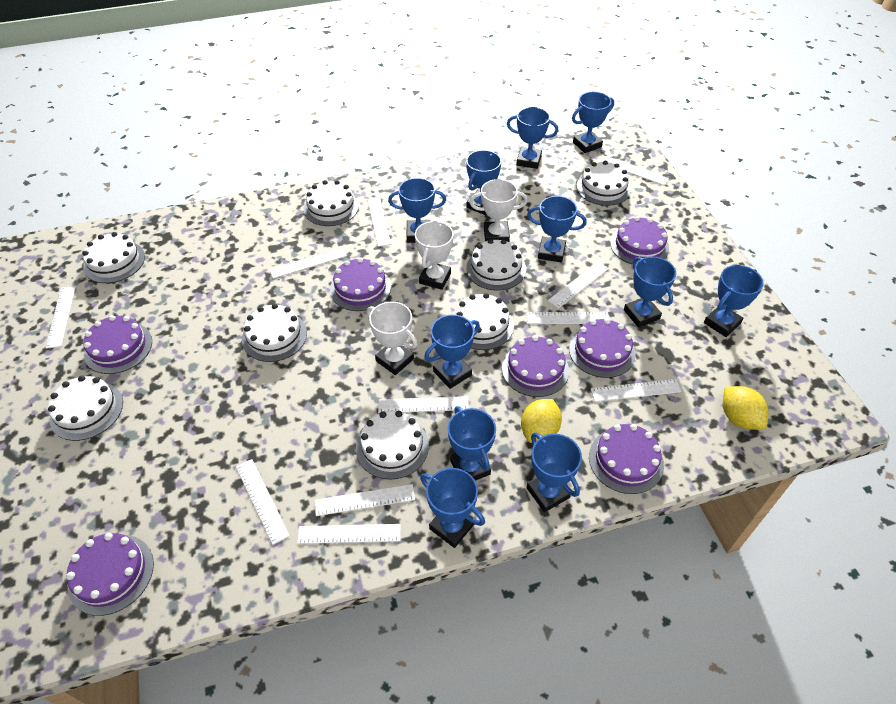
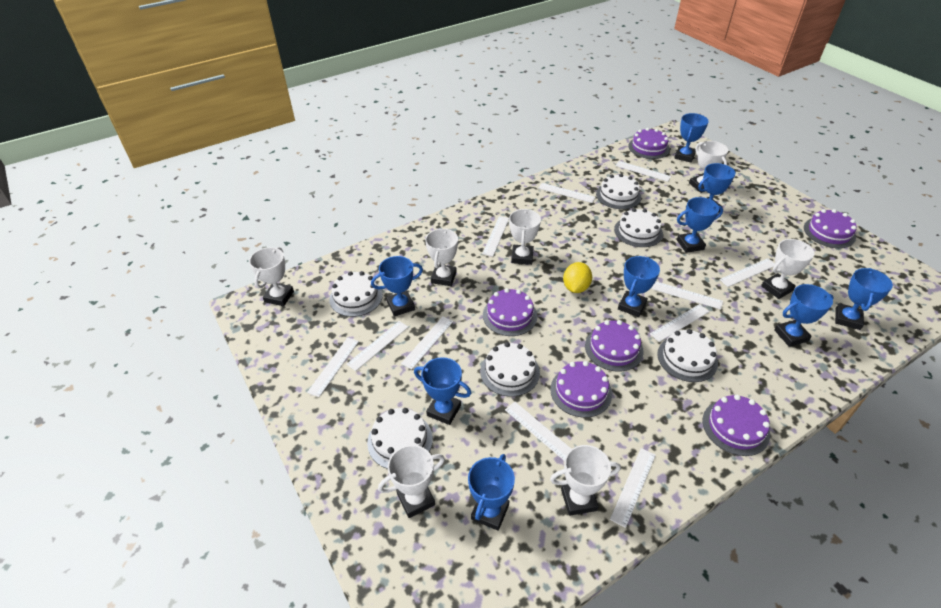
blue trophy: [388,178,446,242] [420,468,485,548] [424,314,480,389] [448,406,496,481] [466,150,501,215] [507,107,558,169] [526,432,582,512] [527,196,587,263] [572,92,614,153] [624,257,676,328] [704,265,764,337] = 11 -> [371,256,423,316] [414,357,471,425] [468,454,515,531] [618,256,660,317] [674,113,709,163] [677,197,723,253] [698,163,736,213] [774,284,834,347] [835,268,893,330] = 9
purple cake: [66,533,154,616] [83,315,152,374] [330,257,391,311] [502,335,569,397] [569,318,636,378] [589,424,664,494] [610,216,669,265] = 7 -> [483,288,537,336] [550,361,612,418] [585,320,643,372] [628,128,670,159] [703,395,770,456] [804,209,857,248] = 6
white cake: [48,375,123,441] [82,232,145,283] [242,304,307,362] [303,180,359,226] [356,411,429,479] [454,293,514,350] [466,239,526,291] [577,161,631,206] = 8 -> [329,271,383,317] [367,408,433,469] [480,342,540,397] [596,174,641,209] [614,208,663,247] [657,329,718,382] = 6
white trophy: [367,301,417,375] [415,221,453,290] [469,179,528,242] = 3 -> [249,247,294,306] [378,445,445,518] [425,228,458,286] [509,209,541,265] [550,445,621,516] [689,141,728,193] [761,239,815,299] = 7
yellow lemon: [521,399,562,443] [723,386,768,430] = 2 -> [563,262,592,293] = 1

